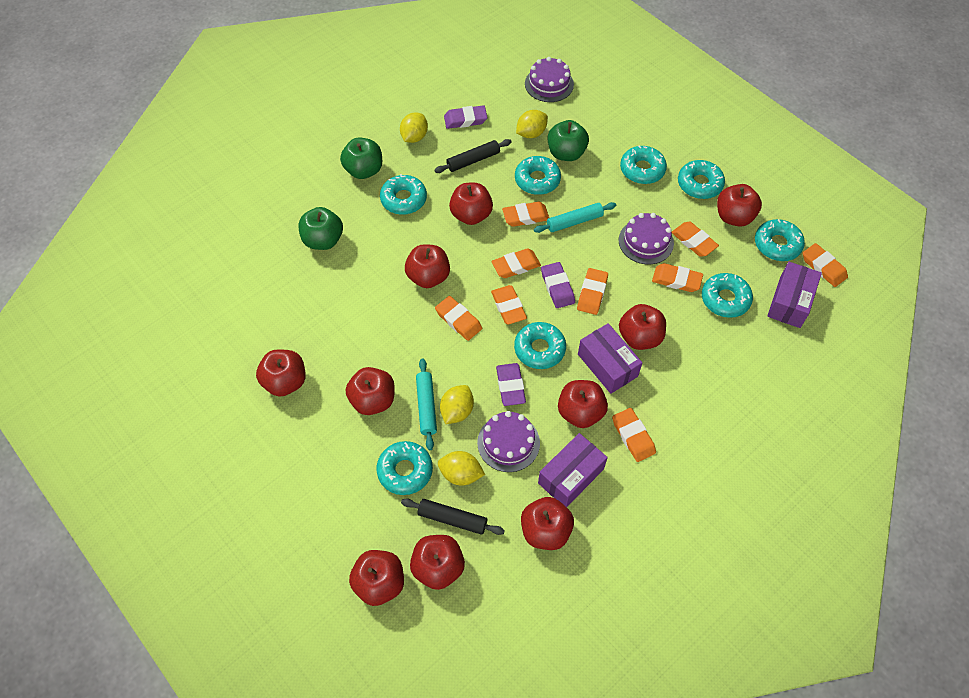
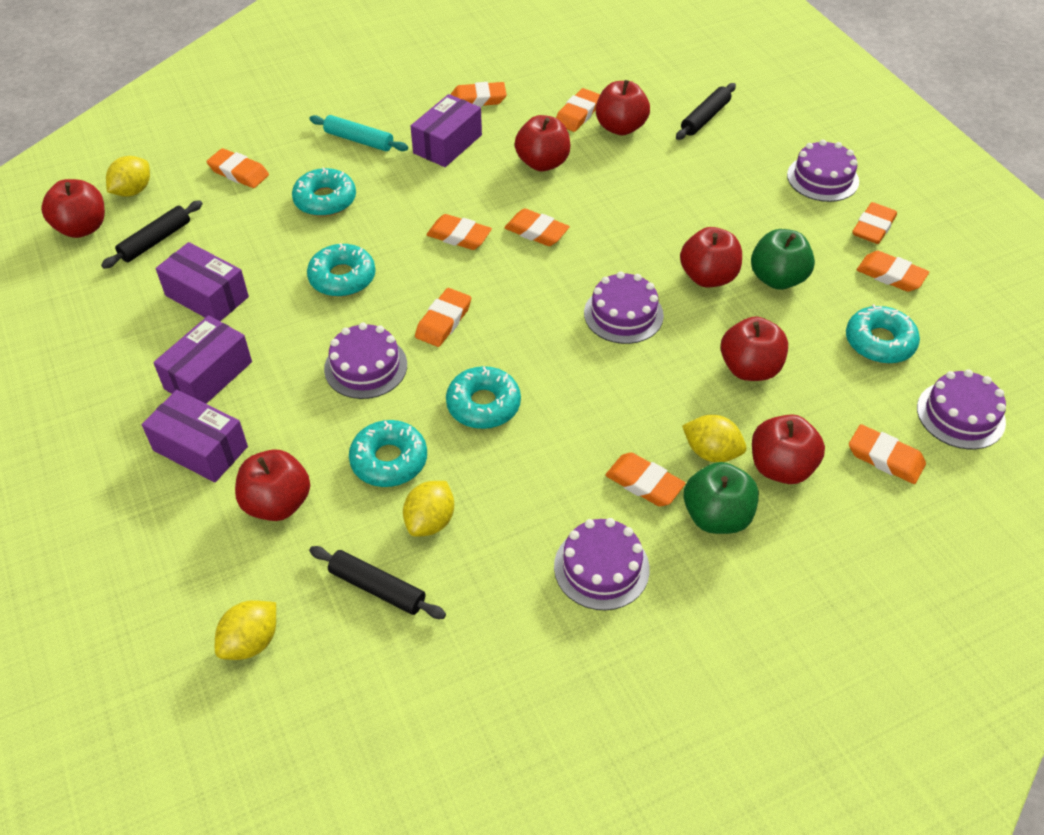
black rolling pin: [401,499,505,535] [434,139,512,173] = 2 -> [101,200,203,269] [309,546,446,619] [676,83,736,140] = 3
green apple: [299,207,343,250] [340,138,382,179] [548,120,589,161] = 3 -> [684,462,759,534] [751,229,815,290] = 2
orange eraser: [435,296,482,341] [491,285,527,325] [492,248,541,278] [502,202,549,227] [577,268,608,315] [612,408,656,462] [652,263,703,292] [672,222,719,257] [803,243,848,287] = 9 -> [207,148,269,188] [415,288,471,347] [426,214,492,250] [451,82,507,107] [504,209,570,246] [556,88,600,132] [605,452,686,506] [849,424,926,484] [852,202,897,244] [857,251,929,292] = 10
purple box: [538,433,608,507] [578,323,642,394] [767,262,822,328] = 3 -> [142,390,248,482] [153,315,252,404] [156,242,249,321] [411,94,482,167] = 4
purple cake: [477,411,540,472] [525,57,574,102] [619,213,674,264] = 3 -> [324,322,407,399] [554,518,650,611] [584,272,664,344] [787,140,859,202] [917,369,1006,449] = 5
purple eraser: [444,105,488,129] [496,363,526,406] [541,262,575,308] = 3 -> none = 0
red apple: [256,349,306,397] [346,367,395,415] [349,550,404,606] [405,244,450,288] [410,535,465,590] [449,183,493,225] [521,497,574,550] [558,380,608,428] [619,304,666,350] [717,184,762,227] = 10 -> [41,179,105,238] [235,450,310,521] [515,115,571,171] [596,80,650,135] [680,227,742,287] [721,316,788,381] [752,414,825,484] = 7
turquoise donut: [376,441,433,495] [380,174,427,215] [514,322,566,369] [515,156,561,195] [620,145,667,184] [678,160,725,199] [702,273,753,318] [755,219,805,261] = 8 -> [292,167,356,217] [307,243,376,297] [349,420,427,487] [446,366,521,429] [846,304,920,364] = 5
turquoise rolling pin: [416,359,437,450] [534,202,616,233] = 2 -> [309,115,408,151] = 1

